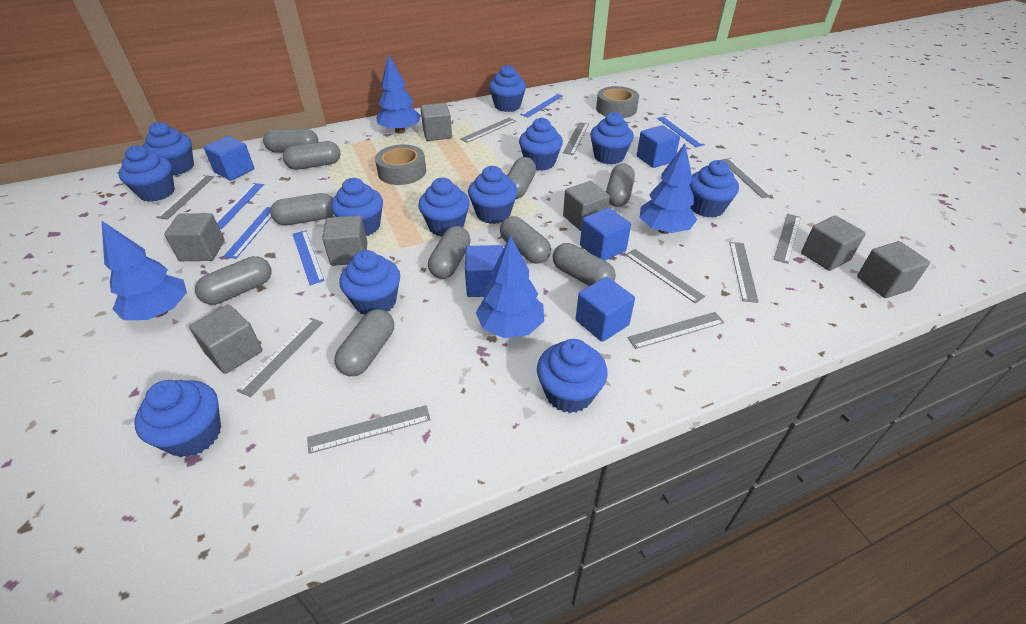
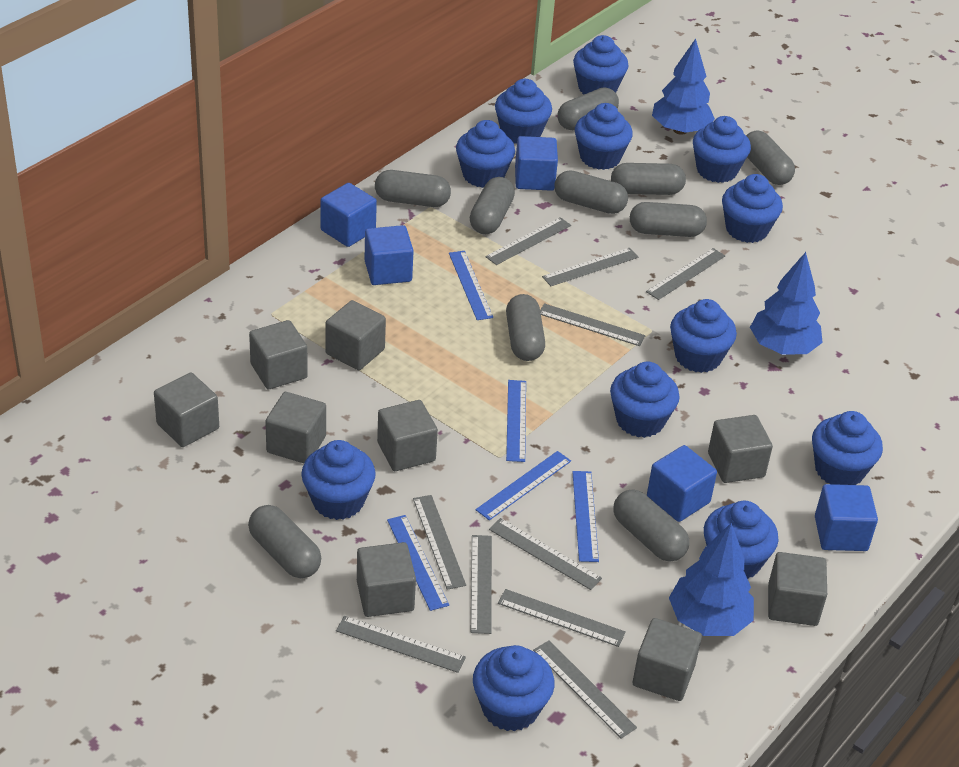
blue tree: [101,220,187,320] [376,55,421,134] [476,235,544,338] [639,143,697,234] = 4 -> [652,39,715,135] [669,523,754,636] [750,252,823,355] = 3
grey cube: [164,213,225,261] [189,305,263,374] [322,215,367,266] [420,103,452,141] [563,181,610,231] [801,216,866,271] [857,241,930,298] = 7 -> [154,373,219,447] [249,320,308,389] [265,392,326,463] [325,300,386,370] [357,542,416,617] [377,400,438,471] [633,618,702,701] [708,415,773,483] [768,552,827,626] = 9
grey tape: [375,145,426,185] [596,86,639,118] = 2 -> none = 0

